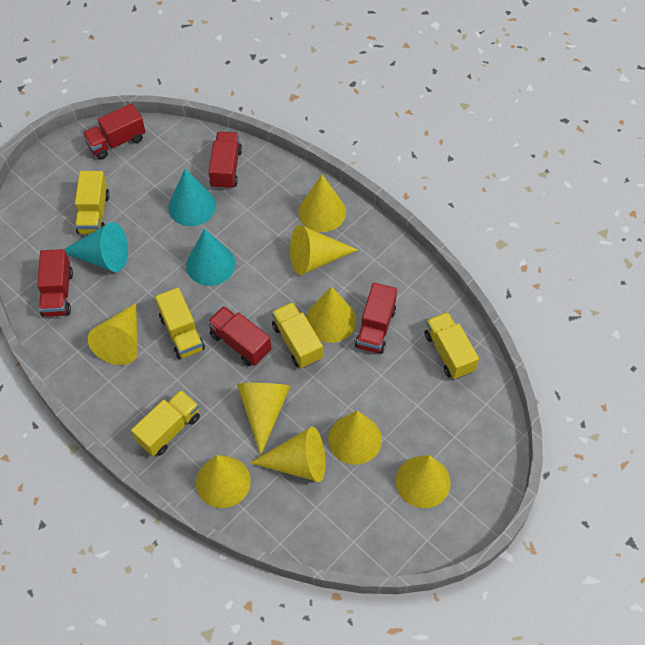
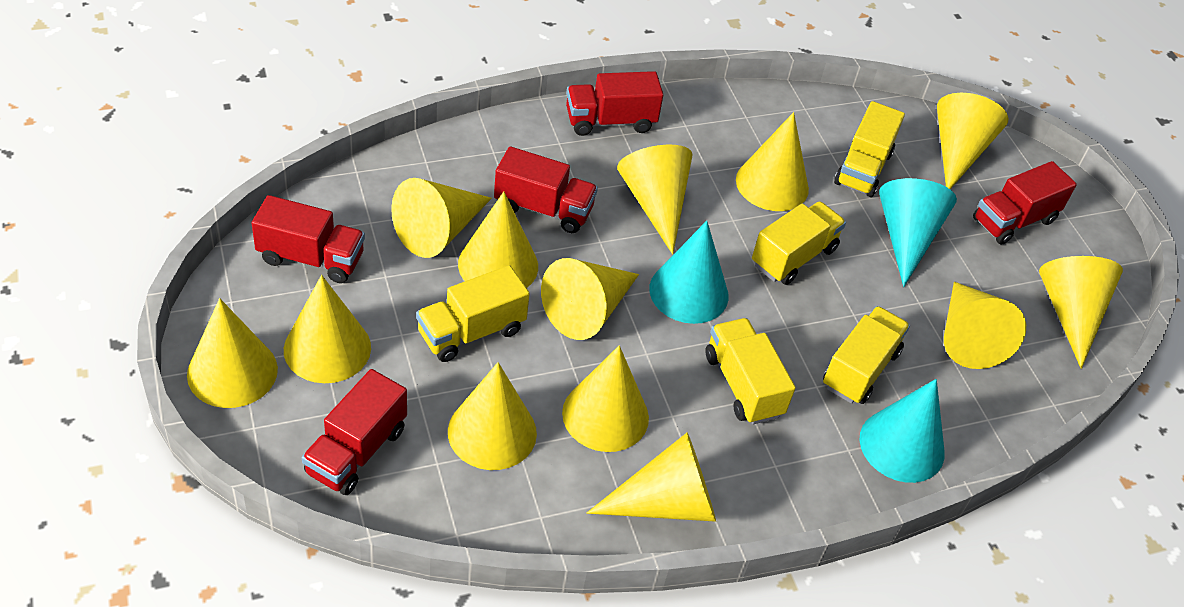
yellow cone: [88,303,138,365] [196,455,251,508] [237,383,291,456] [250,427,326,482] [290,225,358,275] [298,175,346,232] [306,287,356,343] [328,411,382,465] [396,455,451,508] = 9 -> [187,298,278,408] [284,275,371,383] [391,178,492,258] [448,362,537,470] [458,192,538,288] [541,258,639,340] [562,345,649,452] [587,433,716,522] [617,145,692,255] [736,112,809,211] [937,93,1008,189] [944,282,1026,369] [1039,256,1123,369] = 13

